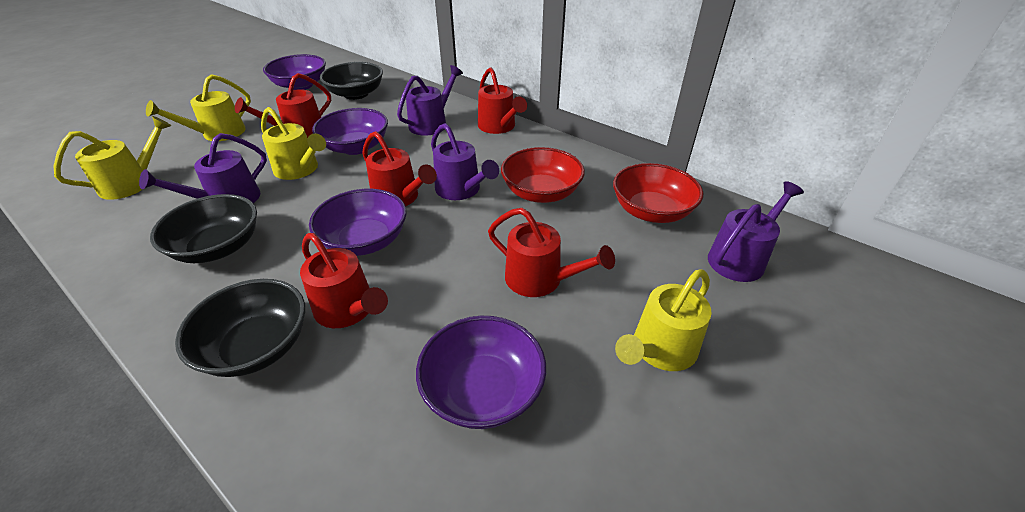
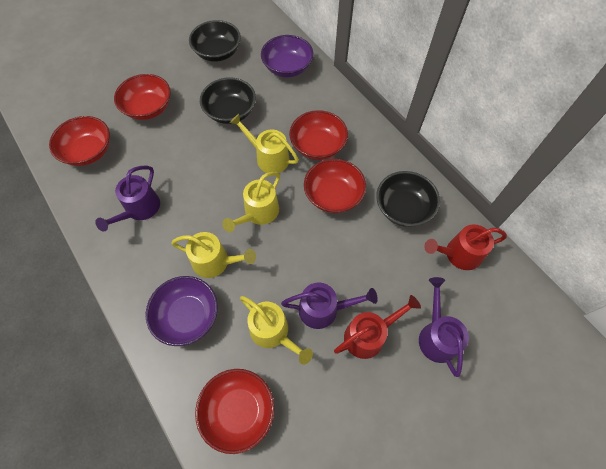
purple bowl: [263,54,326,90] [309,189,407,256] [312,108,388,155] [416,316,546,429] = 4 -> [145,276,218,346] [261,35,314,77] = 2
purple watering can: [139,133,267,203] [397,65,463,136] [431,123,499,200] [708,181,804,282] = 4 -> [95,166,160,231] [281,282,378,329] [419,277,469,377] = 3
red bowl: [501,147,585,203] [613,163,703,223] = 2 -> [49,116,110,166] [114,74,171,120] [195,369,275,454] [289,110,348,160] [304,159,366,213] = 5
red watering can: [235,73,331,138] [300,233,388,328] [362,131,437,206] [478,68,527,134] [488,208,615,297] = 5 -> [334,295,421,359] [424,224,507,270] = 2

